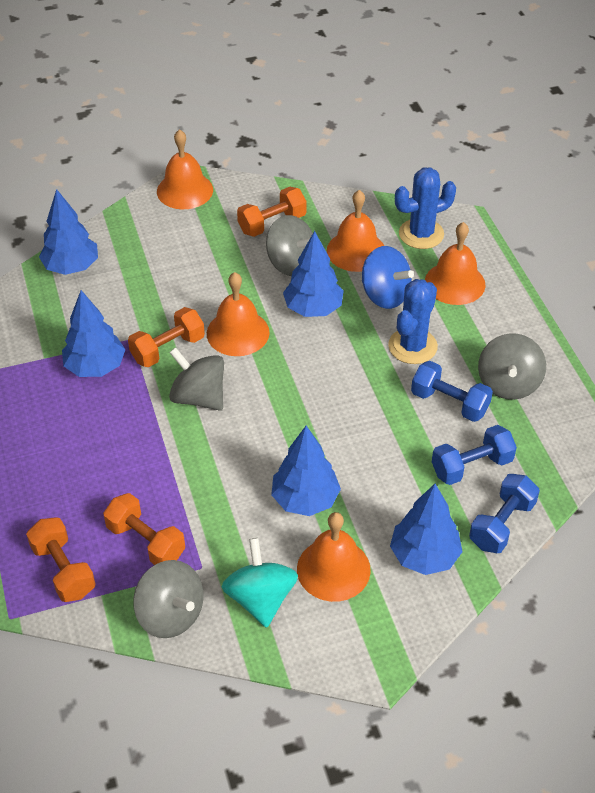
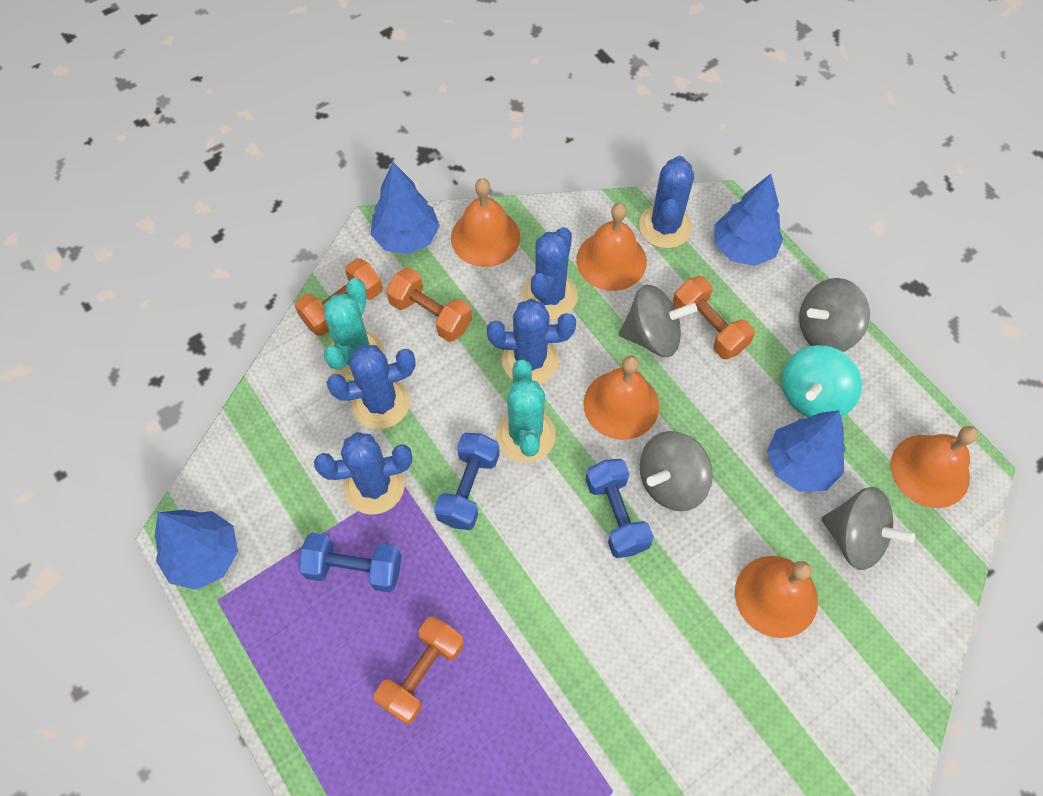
blue cactus: [388,279,438,364] [395,167,456,249] = 2 -> [314,432,412,515] [327,344,416,429] [487,299,576,384] [522,227,578,320] [639,156,694,248] = 5
blue spinning top: [362,246,414,309] = 1 -> none = 0
blue tree: [39,189,98,275] [62,290,126,377] [271,426,341,516] [283,231,344,317] [390,484,463,575] = 5 -> [154,509,238,590] [371,162,440,254] [714,174,783,266] [767,410,846,492] = 4
turquoise cactus: none = 0 -> [324,278,384,380] [496,360,555,463] = 2

